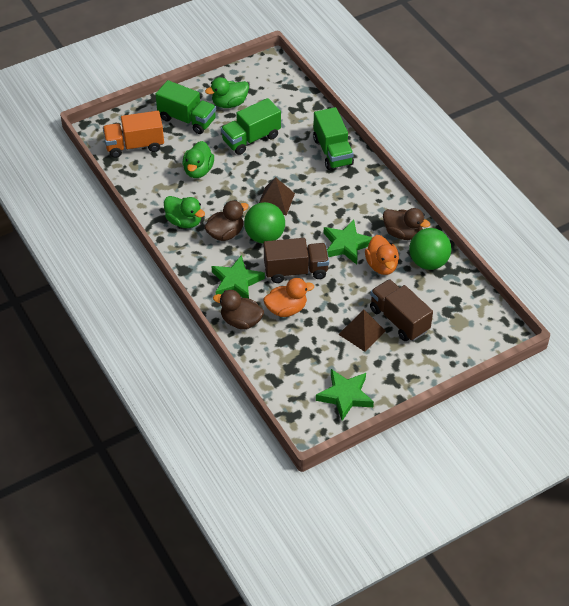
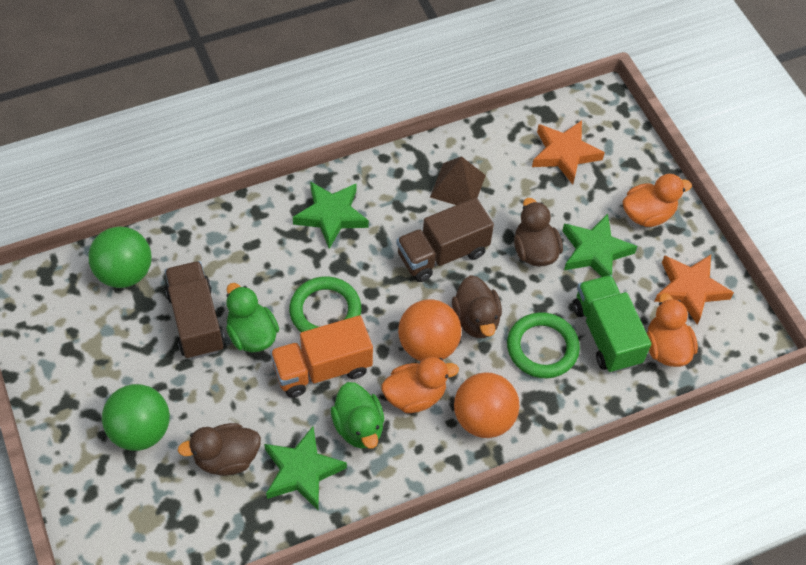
brown pyramid: [259,177,295,216] [338,310,385,352] = 2 -> [430,156,486,205] = 1
green duck: [164,196,205,228] [183,141,214,178] [205,77,249,108] = 3 -> [226,283,279,353] [331,382,384,449] = 2
green ring: none = 0 -> [289,276,361,332] [507,312,580,378] = 2
green truck: [156,80,216,134] [221,98,281,155] [313,107,354,170] = 3 -> [573,275,651,373] = 1
orange ball: none = 0 -> [398,299,461,361] [454,372,519,438] = 2
orange duck: [263,278,314,317] [365,235,399,275] = 2 -> [382,357,459,413] [623,174,692,227] [647,293,698,367] = 3
orange star: none = 0 -> [532,120,605,184] [654,255,734,325] = 2

